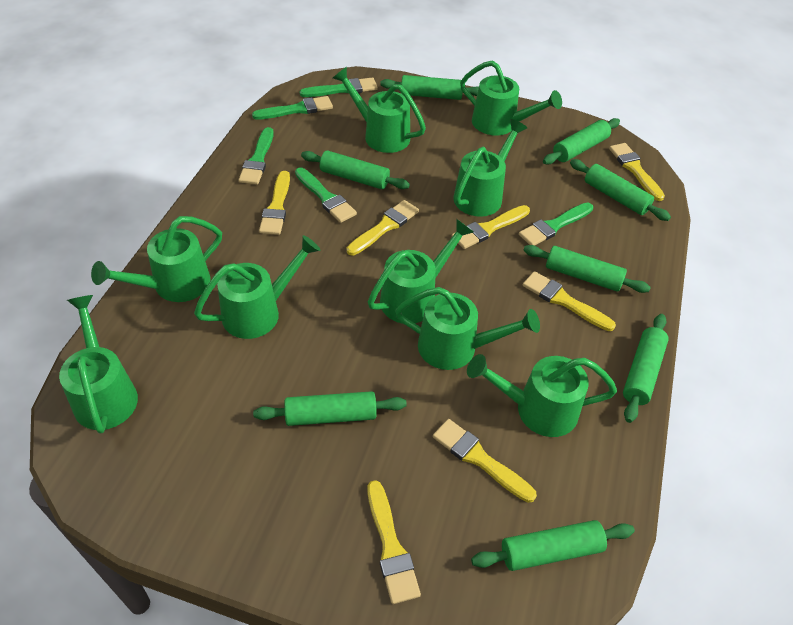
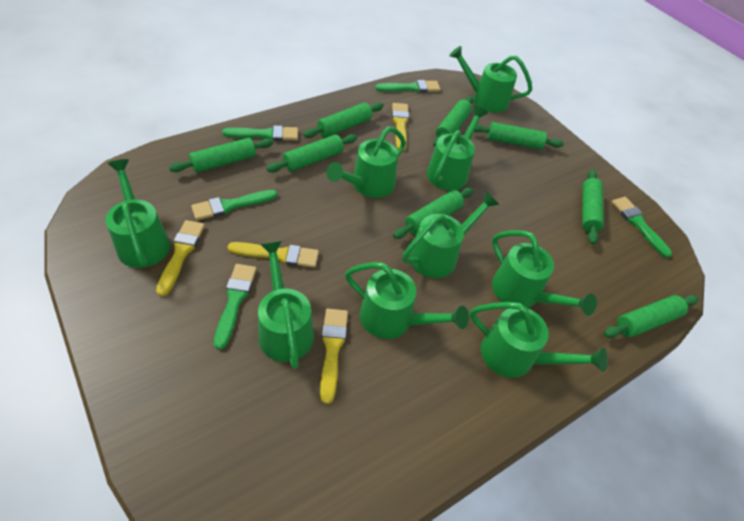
yellow brush: [259,171,290,235] [347,200,419,256] [368,480,421,604] [433,419,537,503] [452,205,530,249] [523,271,616,331] [609,143,665,201] = 7 -> [156,220,205,296] [228,242,319,268] [320,309,348,404] [392,103,409,151] = 4

